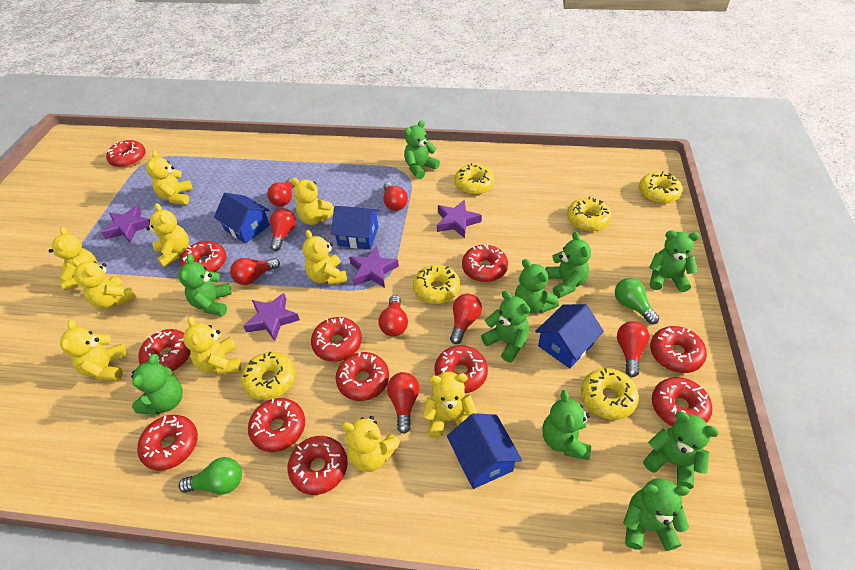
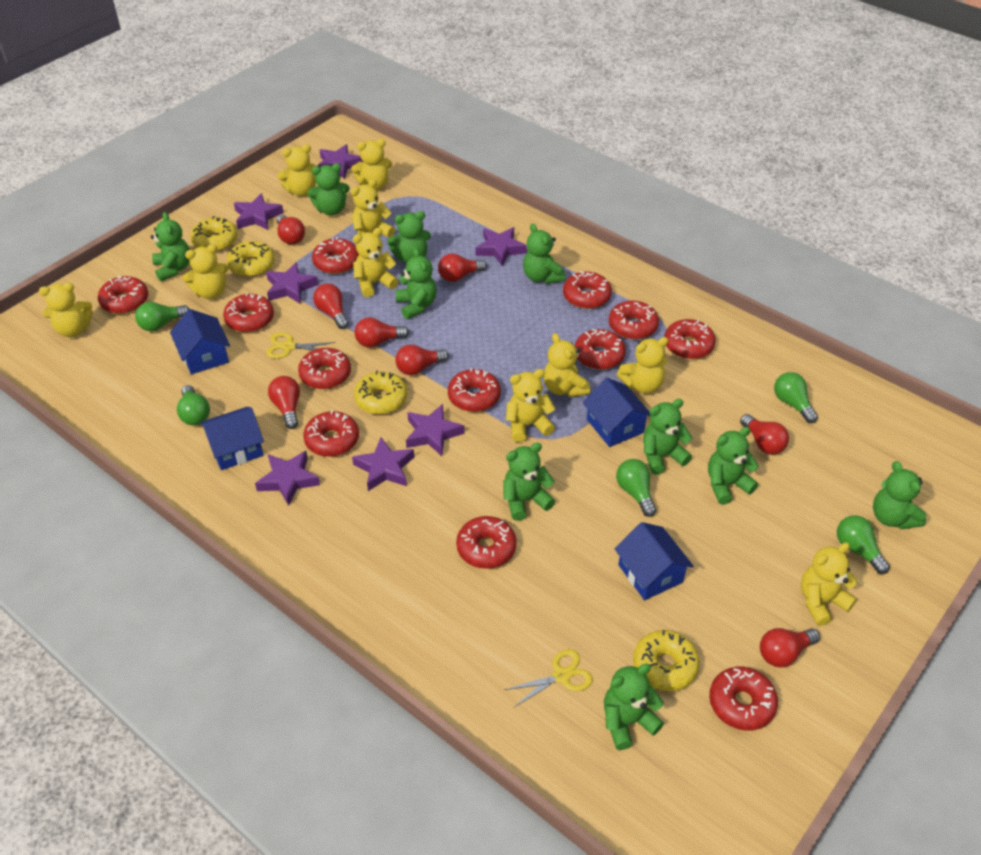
green light bulb: [178,457,242,495] [615,278,659,324] = 2 -> [135,302,189,332] [177,385,210,425] [616,459,656,517] [774,372,818,423] [837,515,890,574] = 5
purple star: [101,205,150,243] [243,293,300,341] [349,245,399,288] [437,200,482,238] = 4 -> [234,193,284,230] [255,451,320,506] [266,262,318,304] [317,144,363,179] [352,437,414,491] [406,404,464,456] [475,227,527,267] = 7
yellow donut: [241,352,295,400] [413,265,460,304] [454,163,495,195] [567,196,611,231] [581,368,639,420] [639,171,682,204] = 6 -> [190,216,237,252] [227,241,275,277] [354,371,407,415] [633,630,700,691] = 4
yellow scissors: none = 0 -> [266,332,336,359] [504,649,593,708] = 2

